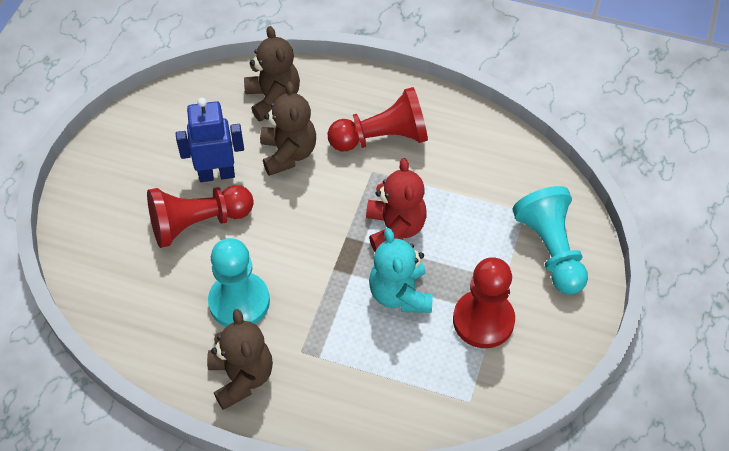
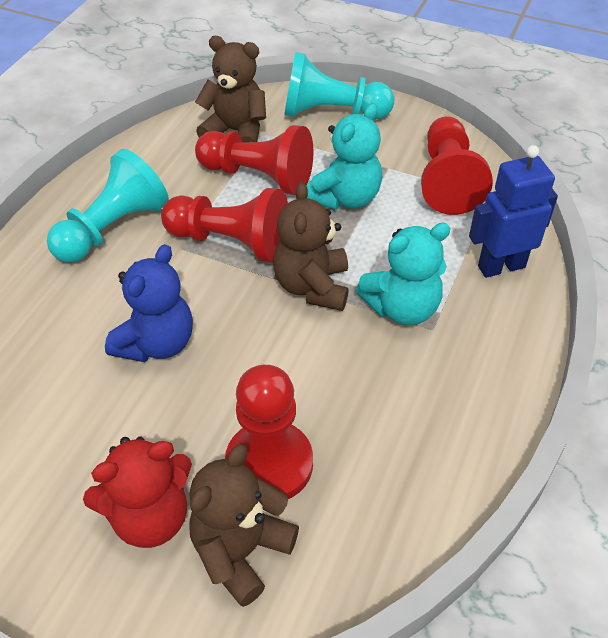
blue teddy bear: none = 0 -> [105,244,193,362] = 1
red pawn: [147,185,254,248] [327,87,428,151] [453,257,515,348] = 3 -> [161,188,288,263] [195,125,313,195] [225,365,313,499] [421,116,493,215] = 4
turquoise teddy bear: [369,228,432,313] = 1 -> [307,103,382,210] [356,223,451,325] = 2

